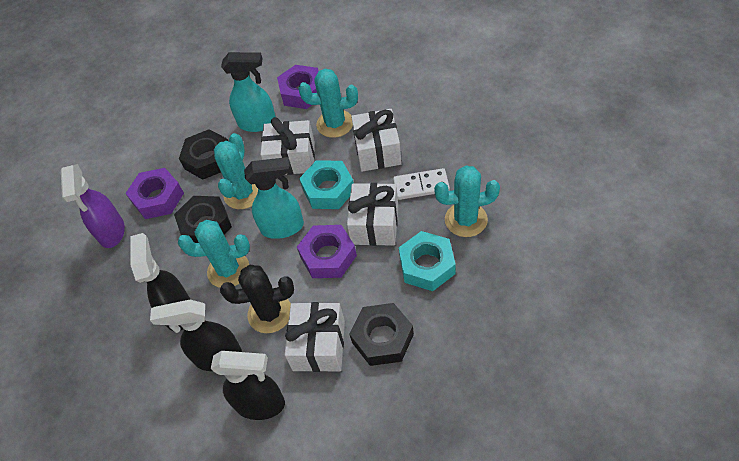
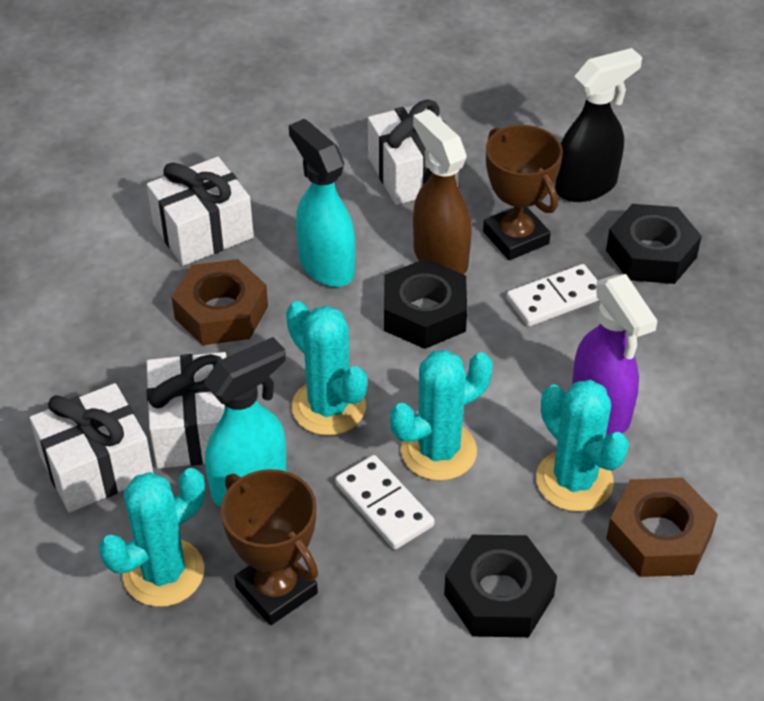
black cactus: [220,265,294,333] = 1 -> none = 0
black spray bottle: [130,233,191,331] [150,300,242,371] [211,351,285,420] = 3 -> [555,48,642,202] = 1
brown nut: none = 0 -> [172,259,268,345] [606,478,718,577] = 2
brown spray bottle: none = 0 -> [413,110,472,274] = 1
brown trophy: none = 0 -> [221,469,318,625] [483,125,563,260] = 2
purple nut: [126,168,184,219] [277,65,319,109] [297,225,357,278] = 3 -> none = 0
turquoise nut: [299,160,354,209] [399,231,456,291] = 2 -> none = 0
white domino: [393,168,450,200] = 1 -> [335,455,434,549] [506,264,599,326] = 2

